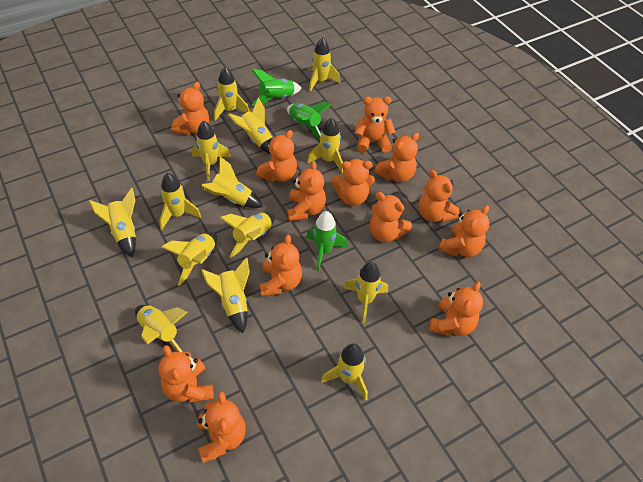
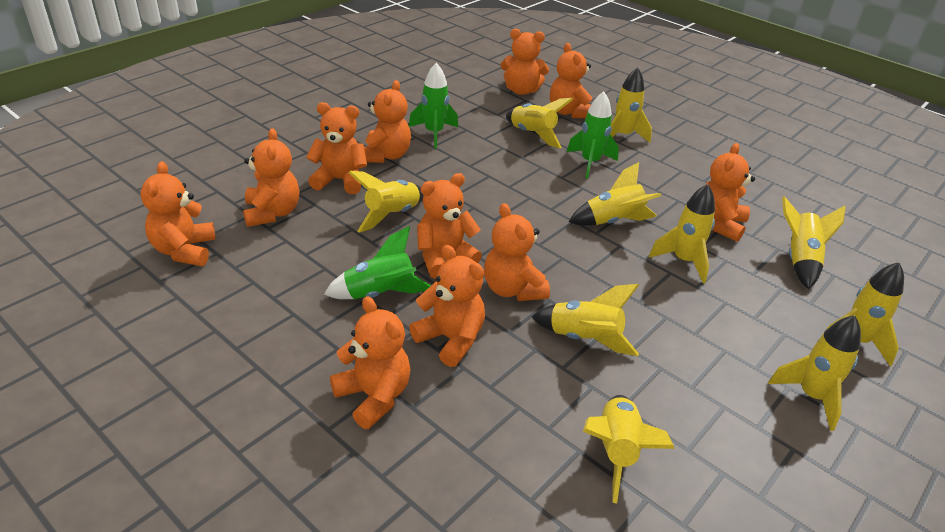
orange teddy bear: [159,345,214,403] [171,82,209,135] [197,391,246,463] [256,130,297,182] [260,235,302,296] [287,161,326,221] [331,159,375,206] [355,96,395,153] [370,192,412,242] [374,133,419,182] [419,170,459,223] [429,282,483,336] [438,205,489,257] = 13 -> [141,161,216,266] [243,128,300,227] [306,102,367,194] [330,296,410,429] [364,80,411,163] [409,245,485,367] [417,173,482,279] [484,203,550,301] [500,29,549,95] [550,43,592,118] [704,143,755,242] = 11
yellow rocket: [89,188,136,257] [135,305,188,352] [159,173,201,230] [161,232,217,286] [192,121,231,181] [201,157,263,208] [201,258,250,333] [214,67,249,121] [220,212,275,258] [228,98,273,154] [307,117,343,174] [309,38,340,92] [321,343,368,401] [344,262,388,323] = 14 -> [348,171,424,233] [506,98,573,148] [532,284,639,356] [569,162,661,226] [583,395,675,504] [610,67,652,143] [649,184,715,283] [768,315,861,431] [782,196,846,289] [826,262,904,366] = 10

